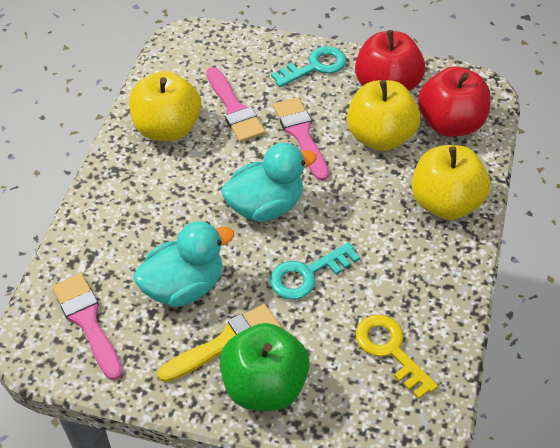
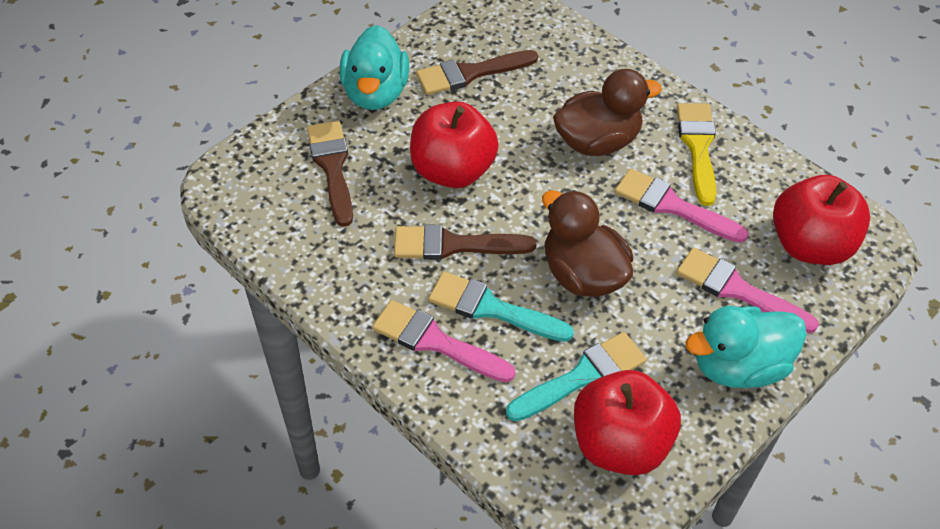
brown brush: none = 0 -> [307,121,353,227] [394,225,536,260] [416,50,538,95] = 3
brown duck: none = 0 -> [542,190,633,297] [553,69,662,156] = 2
green apple: [220,323,310,411] = 1 -> none = 0
red apple: [355,30,425,92] [418,66,491,137] = 2 -> [410,101,499,188] [574,370,681,475] [773,175,870,265] = 3
turquoise brush: none = 0 -> [428,271,574,342] [506,332,647,422] = 2
turquoise key: [270,242,360,300] [271,46,347,87] = 2 -> none = 0
yellow apple: [129,71,201,141] [347,80,420,151] [412,145,490,220] = 3 -> none = 0
yellow key: [356,315,438,399] = 1 -> none = 0

